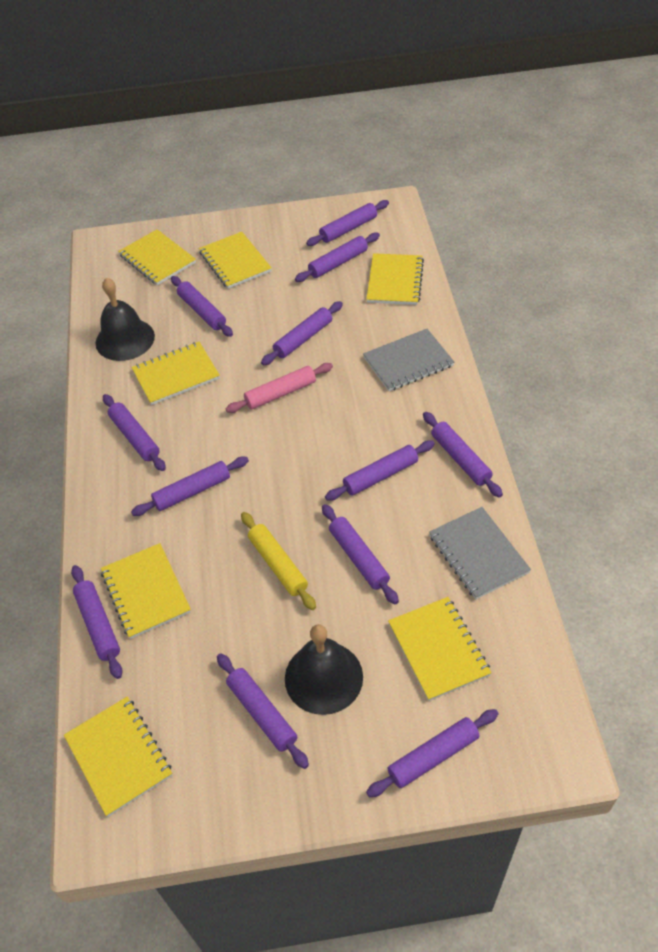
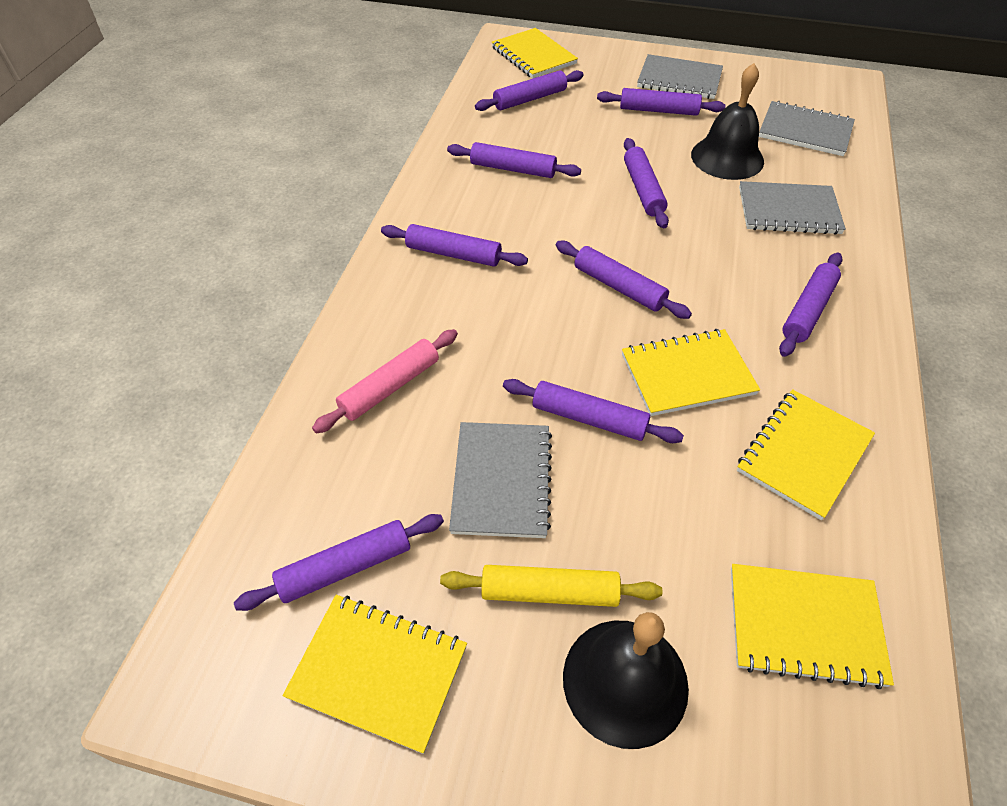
grey notebook: [363,329,454,391] [429,507,531,599] = 2 -> [449,422,552,538] [637,54,723,99] [739,181,846,235] [759,101,855,156] = 4
purple rolling pin: [71,565,123,679] [103,394,166,471] [131,457,249,516] [171,276,233,337] [217,653,309,769] [261,301,343,365] [295,232,380,282] [306,200,389,246] [322,504,399,605] [325,440,435,501] [366,709,499,797] [423,412,503,498] = 12 -> [234,514,444,611] [381,224,528,267] [447,142,581,178] [475,70,584,111] [503,379,684,443] [556,241,692,319] [597,88,726,116] [624,138,669,228] [779,253,842,357] = 9
yellow notebook: [64,697,172,817] [101,543,191,639] [118,229,196,285] [132,342,220,405] [199,232,272,289] [366,253,424,305] [388,597,491,701] = 7 -> [282,595,467,754] [491,28,578,79] [622,329,760,416] [731,564,894,689] [737,389,875,520] = 5

